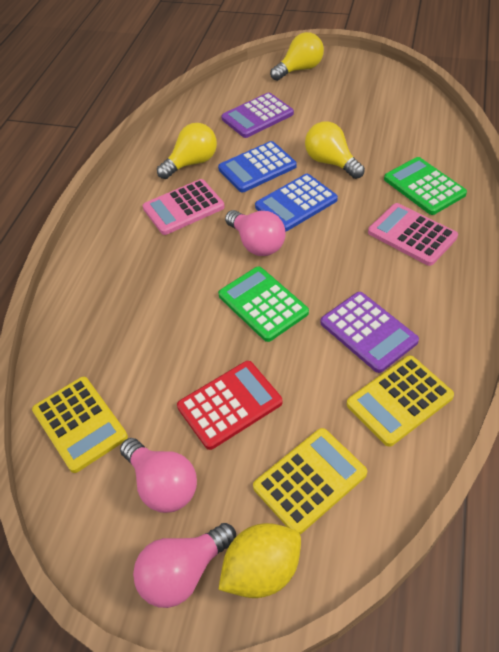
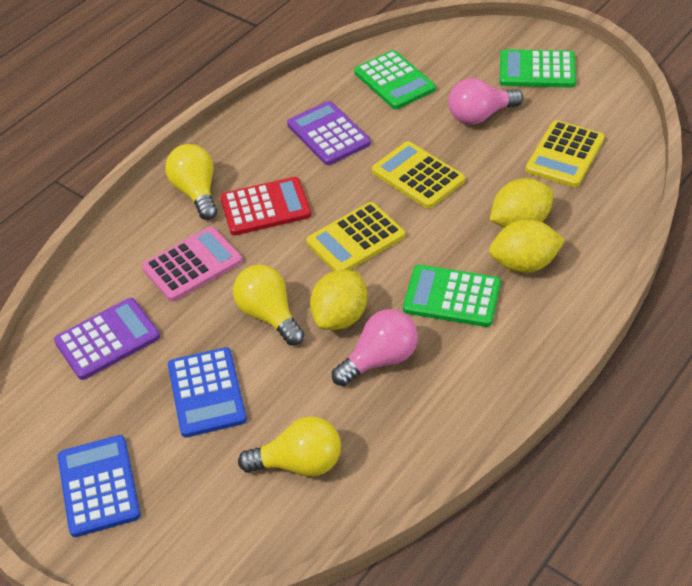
green calculator: [218,266,309,342] [384,157,467,215] = 2 -> [354,50,436,109] [403,265,501,327] [500,49,576,88] = 3
pink calculator: [143,179,225,235] [368,203,458,266] = 2 -> [142,227,242,302] = 1
pink light bulb: [120,438,197,513] [133,523,236,608] [225,210,286,256] = 3 -> [332,309,418,386] [448,78,523,125] = 2
yellow lemon: [218,523,301,598] = 1 -> [310,270,367,330] [489,219,565,273] [490,178,553,228] = 3

